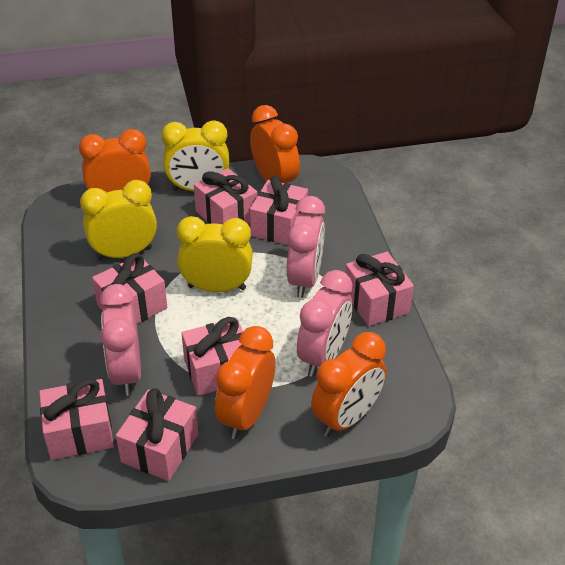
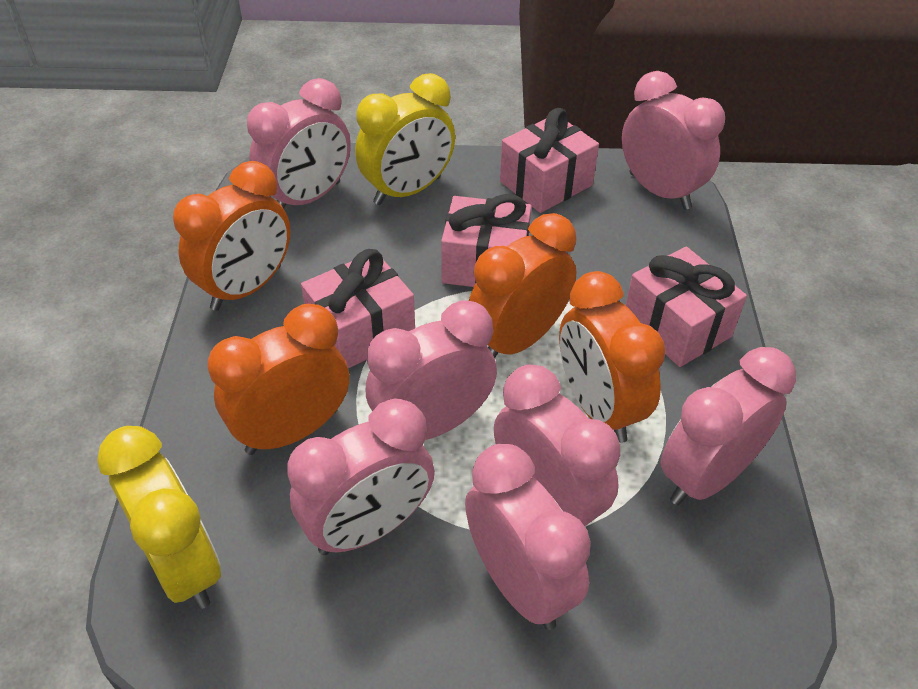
pink clock: [100,284,141,396] [287,196,325,298] [297,270,353,377] = 3 -> [247,78,351,209] [287,398,435,555] [366,300,497,440] [465,444,591,630] [494,364,620,526] [622,71,725,210] [661,347,796,505] = 7
pink gift: [39,378,114,460] [92,253,167,324] [116,388,199,481] [181,317,243,396] [194,168,258,224] [250,175,308,245] [345,252,414,326] = 7 -> [301,249,415,368] [441,194,532,287] [500,108,599,213] [625,247,747,367] = 4
yellow clock: [80,180,157,260] [161,120,229,191] [177,216,253,292] = 3 -> [97,426,221,609] [355,73,455,205] = 2

